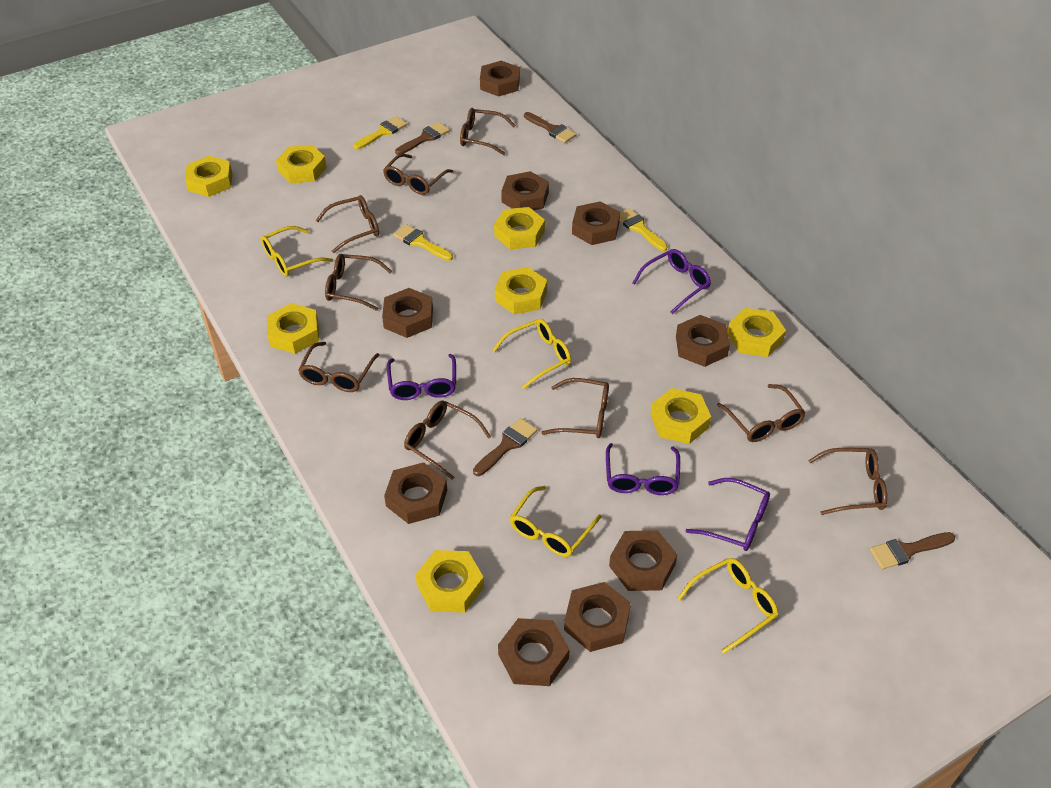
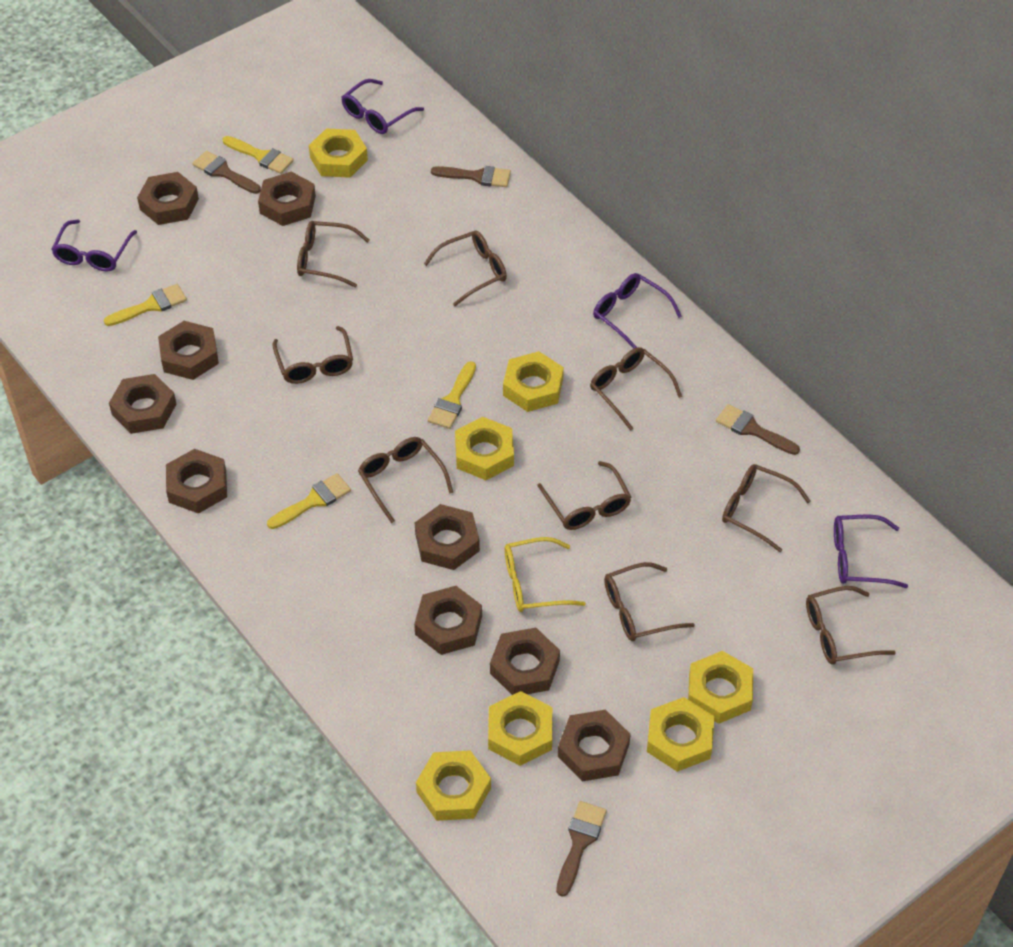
yellow brush: [353,116,407,150] [393,224,453,261] [620,208,667,251] = 3 -> [104,284,187,326] [223,136,294,174] [267,473,351,529] [428,361,476,429] = 4
yellow glasses: [261,226,333,277] [493,319,571,389] [510,486,602,557] [678,558,778,654] = 4 -> [504,537,586,612] = 1
yellow nut: [185,156,232,197] [267,303,319,354] [276,145,327,184] [415,550,484,613] [494,207,545,249] [495,267,547,314] [650,388,711,444] [728,308,786,357] = 8 -> [309,128,368,178] [416,750,491,821] [455,417,514,480] [488,691,552,766] [503,351,564,412] [647,697,714,772] [688,651,753,724] = 7

